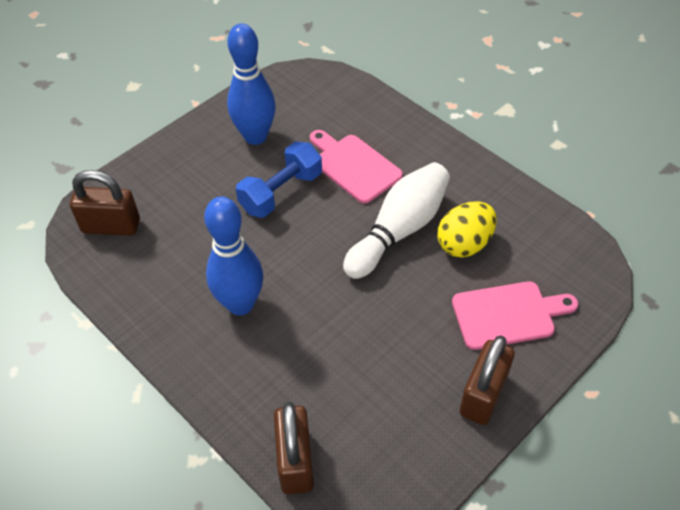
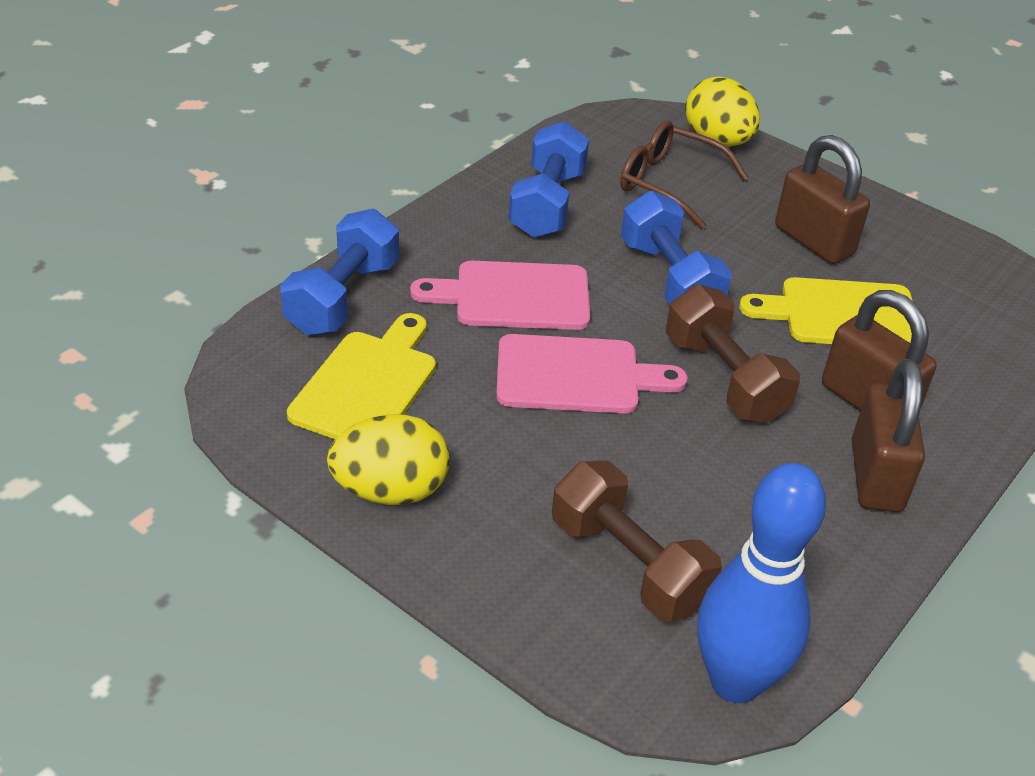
blue bowling pin: [204,197,263,315] [227,23,275,145] = 2 -> [697,463,826,703] = 1
blue dumbbell: [236,141,322,218] = 1 -> [280,209,399,335] [509,121,589,238] [621,191,732,305] = 3
brown dumbbell: none = 0 -> [552,461,722,621] [666,284,800,423] = 2
brown glasses: none = 0 -> [620,121,749,229] = 1
white bowling pin: [343,162,450,279] = 1 -> none = 0
yellow cutting board: none = 0 -> [287,313,436,439] [739,277,913,344] = 2
yellow egg: [437,201,496,258] = 1 -> [327,414,449,505] [685,77,760,146] = 2

